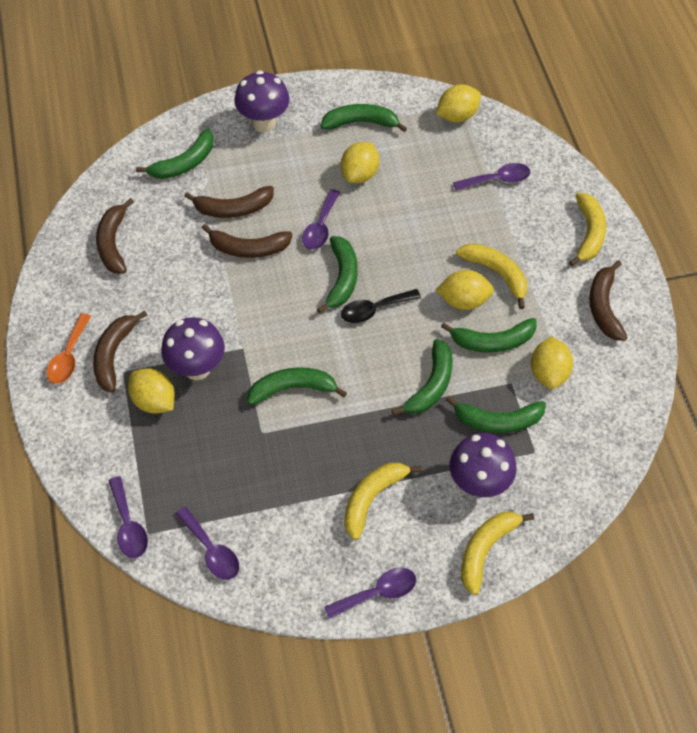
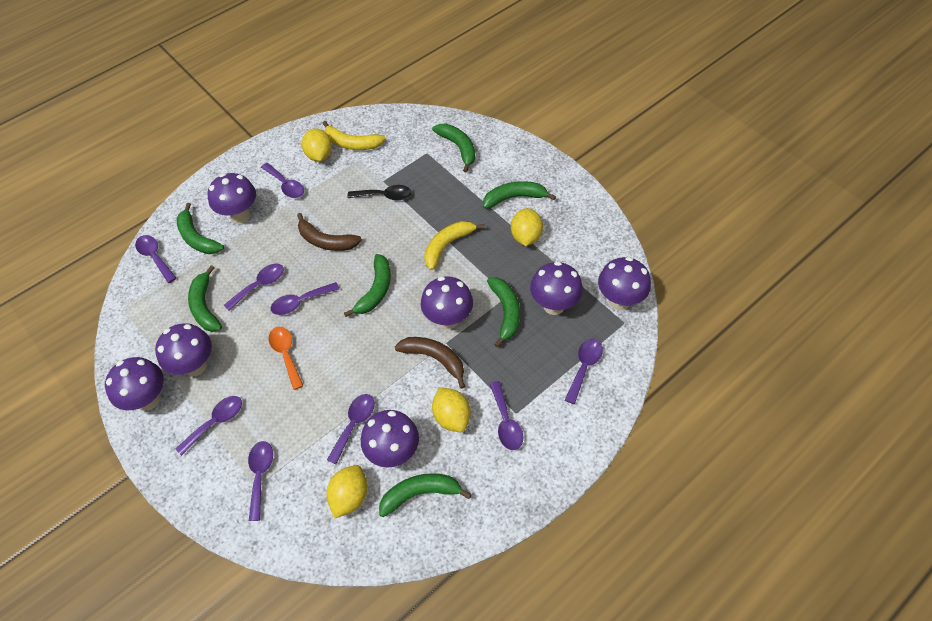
brown banana: [93,311,147,393] [96,198,134,274] [184,186,274,218] [202,224,293,258] [589,260,627,341] = 5 -> [297,213,362,251] [395,337,465,389] = 2
purple mushroom: [161,317,225,380] [234,70,290,132] [450,433,517,497] = 3 -> [105,357,164,411] [155,323,212,376] [208,173,256,224] [361,410,419,467] [421,276,473,329] [530,261,583,315] [598,257,651,310] = 7
purple spoon: [108,476,148,558] [175,506,239,580] [302,189,340,250] [324,568,416,619] [453,163,530,191] = 5 -> [135,235,176,283] [175,396,242,456] [224,264,284,311] [248,441,273,521] [261,163,304,198] [271,282,339,315] [327,394,375,464] [490,381,524,450] [565,338,603,404] = 9
yellow banana: [344,463,422,540] [456,243,527,309] [461,512,534,595] [569,193,606,266] = 4 -> [323,121,386,150] [424,221,485,270] = 2
yellow lemon: [128,368,175,414] [341,142,379,183] [436,85,481,122] [436,270,494,310] [531,337,573,389] = 5 -> [302,128,332,162] [326,465,368,519] [432,387,471,432] [511,208,543,246] = 4

